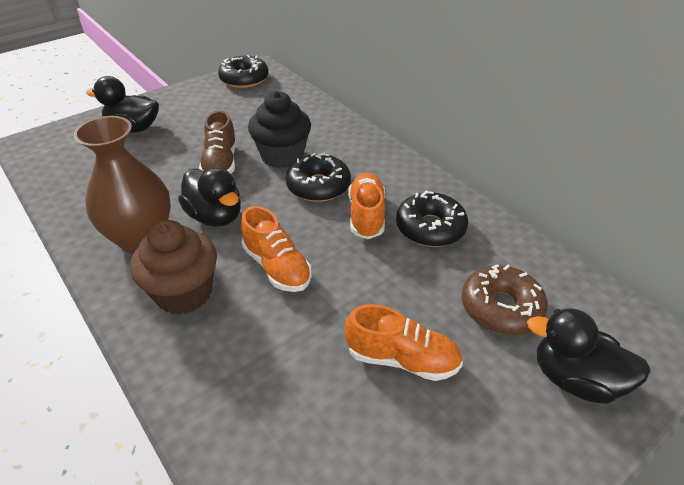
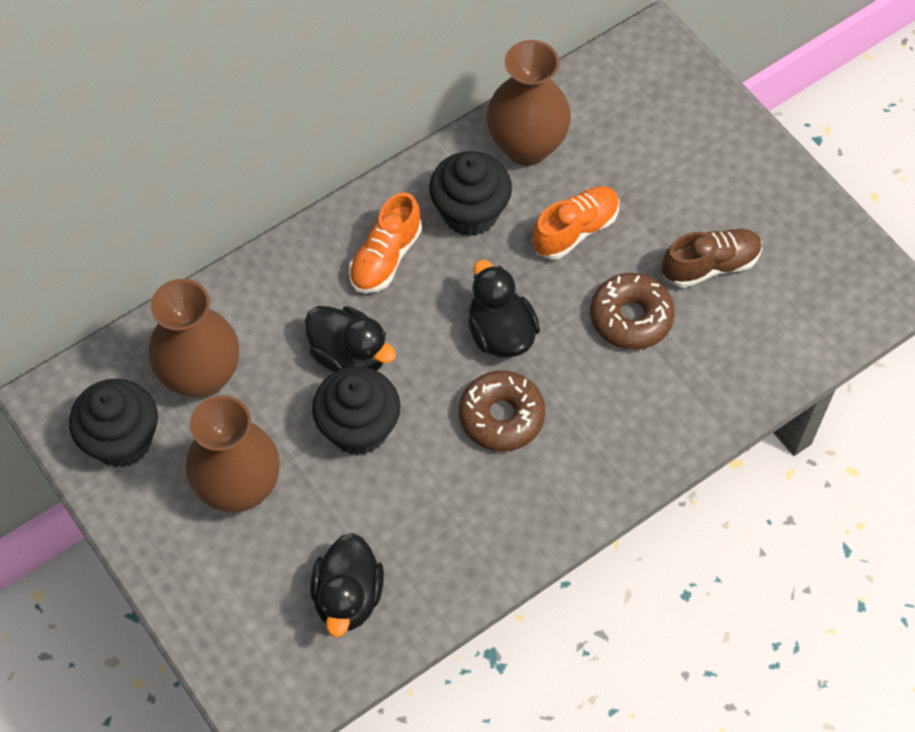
black cupcake: [248,91,311,168] = 1 -> [69,379,158,468] [312,366,401,455] [429,151,512,236] = 3
black donut: [218,55,269,88] [286,152,351,202] [396,191,468,247] = 3 -> none = 0
brown cupcake: [130,220,217,315] = 1 -> none = 0
brown donut: [462,264,548,335] = 1 -> [459,371,545,451] [590,273,675,350] = 2
brown vase: [73,116,171,254] = 1 -> [148,279,239,399] [185,395,280,513] [486,40,571,166] = 3
orange shoe: [241,206,312,292] [345,304,463,381] [348,173,385,239] = 3 -> [349,192,422,293] [532,186,619,259] = 2

